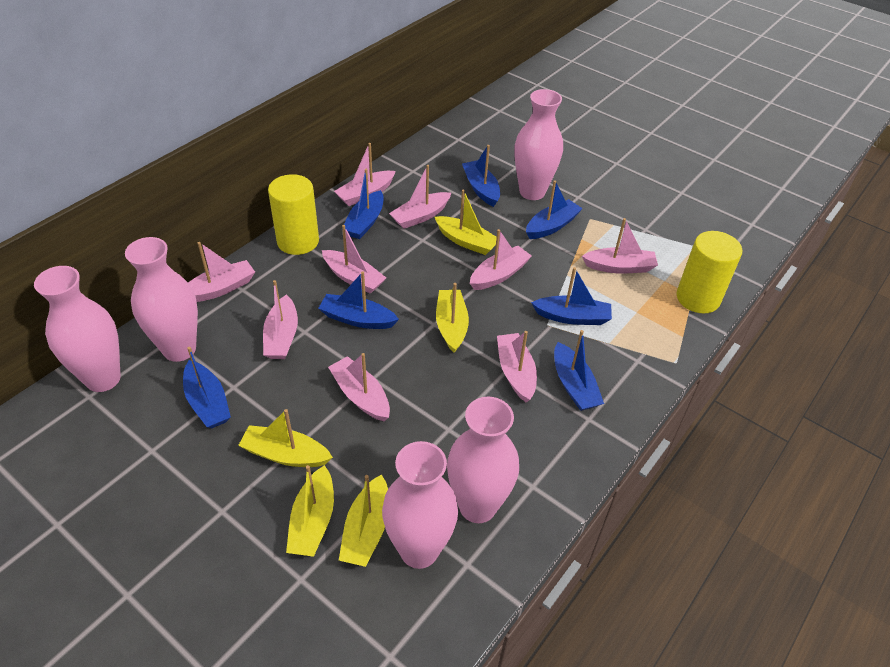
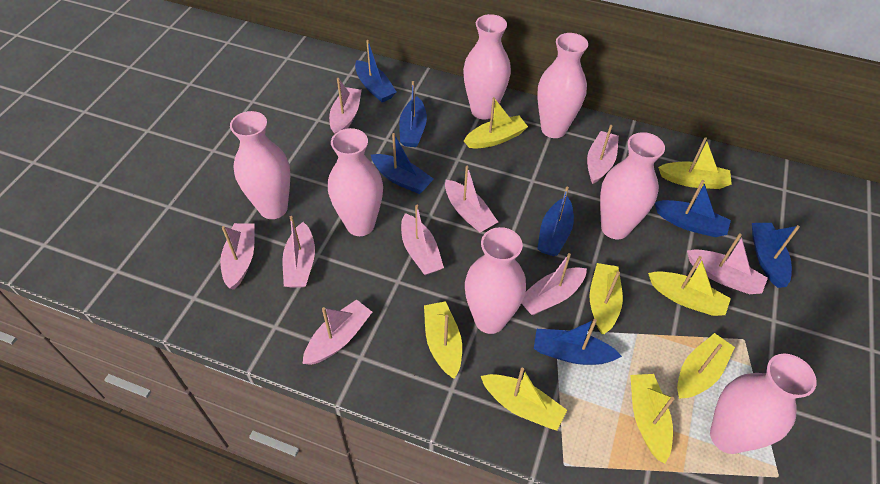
pink vase: [34,266,121,392] [125,237,198,362] [382,441,458,569] [447,397,519,523] [515,89,563,200] = 5 -> [230,111,290,219] [328,128,383,236] [463,14,511,119] [465,227,526,334] [537,33,588,138] [600,132,665,239] [710,354,817,454] = 7
yellow boat: [238,409,333,467] [286,465,334,557] [339,474,388,567] [435,190,497,255] [436,283,469,353] = 5 -> [424,301,462,379] [464,97,528,148] [481,368,567,431] [589,263,623,334] [630,374,674,463] [648,256,731,316] [658,137,732,189] [677,333,735,399] = 8
yellow cylinder: [268,174,319,255] [676,231,742,314] = 2 -> none = 0

